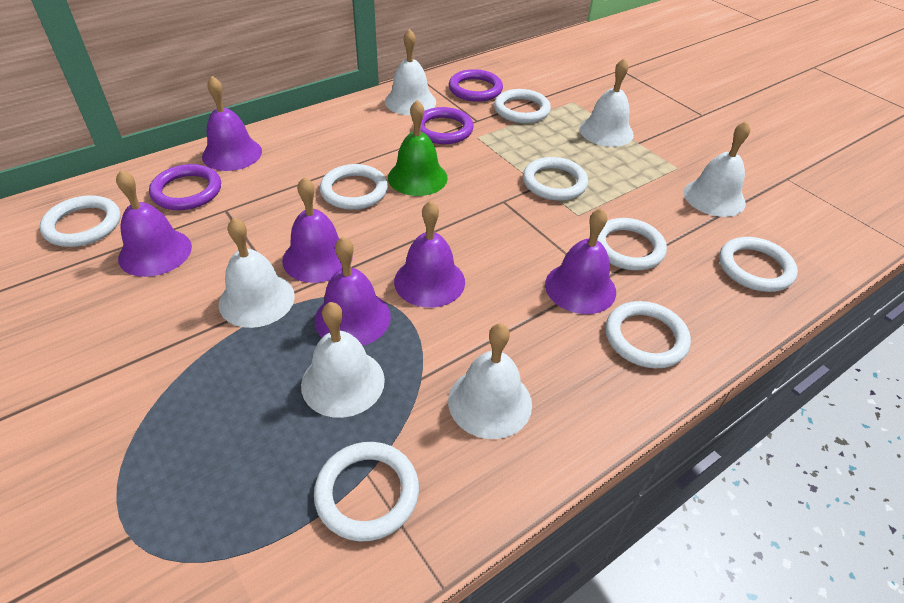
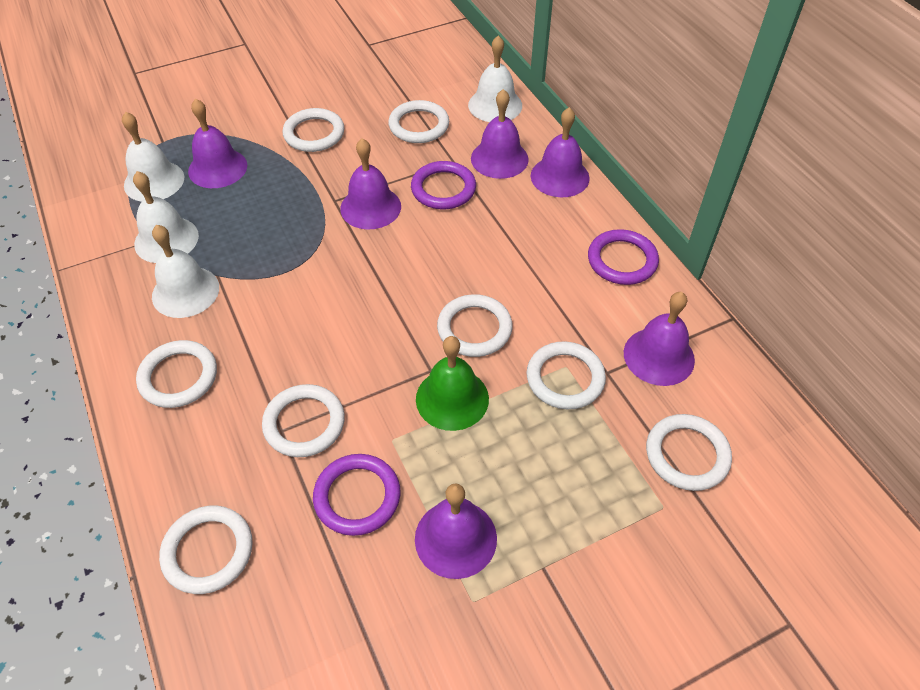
white bell: [218,218,295,328] [301,302,385,418] [385,29,436,115] [448,323,532,439] [580,58,634,147] [684,121,750,217] = 6 -> [122,112,184,202] [133,171,199,263] [152,225,219,318] [468,35,522,122] = 4

